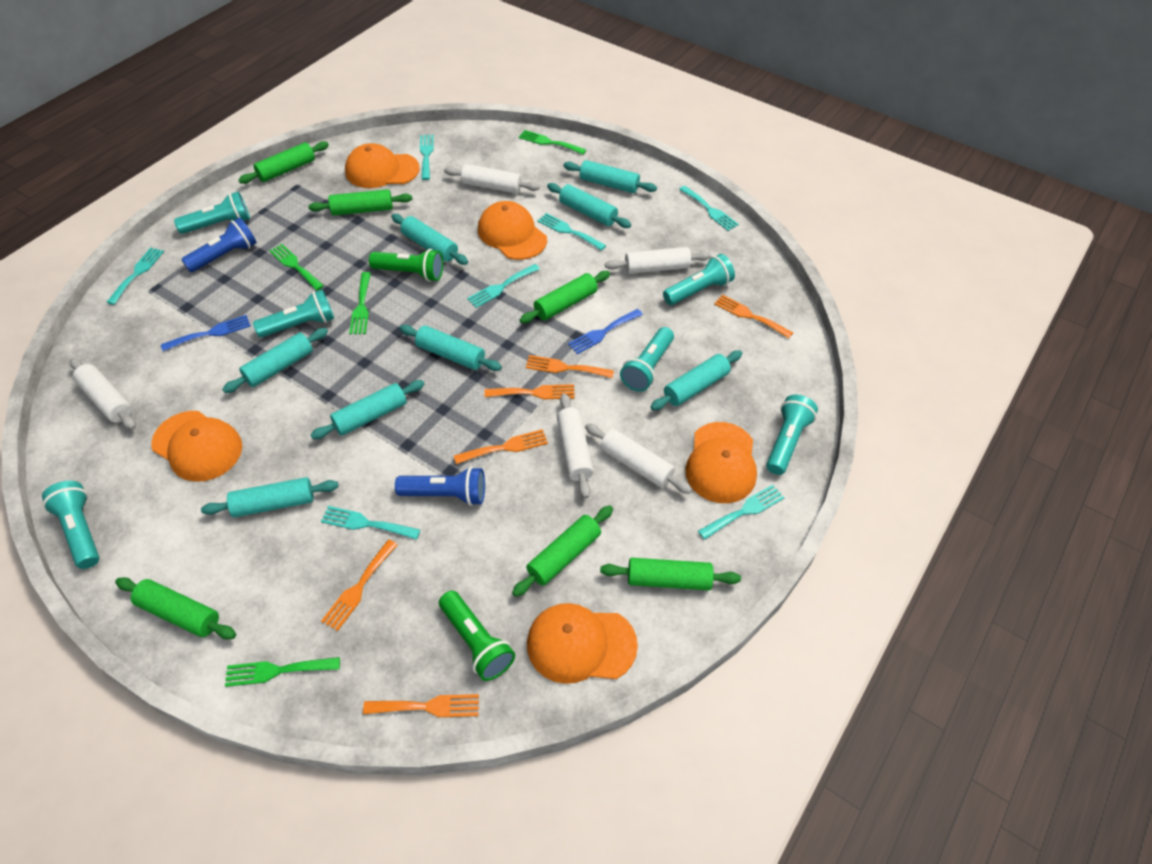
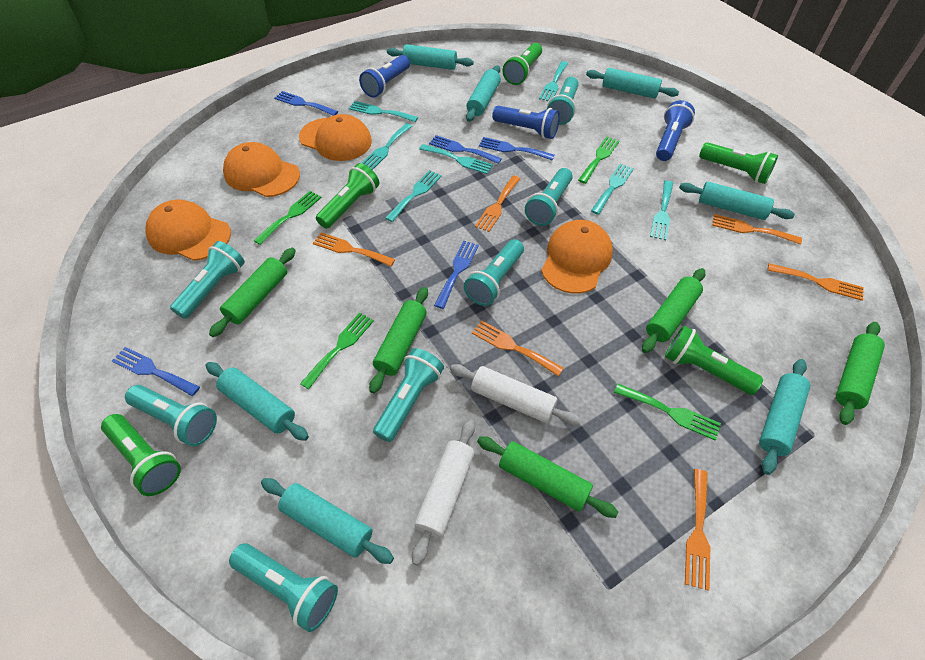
blue flashlight: [181,217,257,272] [395,467,485,506] = 2 -> [359,55,410,97] [492,106,560,139] [656,100,695,161] = 3
blue fork: [161,315,251,351] [568,309,643,354] = 2 -> [112,347,200,396] [274,91,338,116] [429,135,502,164] [434,241,479,309] [479,137,555,160] = 5
green flashlight: [369,249,443,281] [439,591,515,681] = 2 -> [101,414,181,496] [316,163,379,229] [503,43,542,85] [665,326,763,395] [699,142,778,184] = 5
green rolling pin: [115,577,236,639] [238,141,329,184] [308,189,412,216] [512,505,613,597] [520,271,610,323] [600,558,741,590] = 6 -> [209,248,296,337] [369,287,428,393] [477,436,618,518] [642,268,705,353] [836,322,885,425] = 5
orange cap: [151,411,242,482] [345,143,420,188] [478,201,547,260] [527,603,638,684] [685,422,757,503] = 5 -> [145,200,231,261] [223,142,300,197] [299,114,372,161] [541,220,613,294] = 4
turquoise flashlight: [42,481,99,569] [174,192,250,234] [253,290,334,337] [620,327,674,392] [663,254,735,305] [766,395,818,475] = 6 -> [125,385,217,446] [170,241,245,319] [229,544,338,632] [373,348,444,442] [464,239,524,306] [525,168,573,226] [547,77,579,125] = 7
turquoise rolling pin: [201,477,339,518] [222,328,328,393] [311,380,425,439] [391,214,468,265] [400,325,502,371] [547,183,631,228] [563,160,657,193] [651,350,742,410] = 8 -> [206,362,309,441] [261,478,394,564] [387,44,474,70] [466,65,501,122] [586,68,679,99] [679,182,795,220] [759,359,810,475] = 7
white rolling pin: [70,358,136,430] [444,164,540,194] [557,393,594,498] [585,424,692,494] [605,247,711,274] = 5 -> [412,420,475,566] [450,364,582,426] = 2

